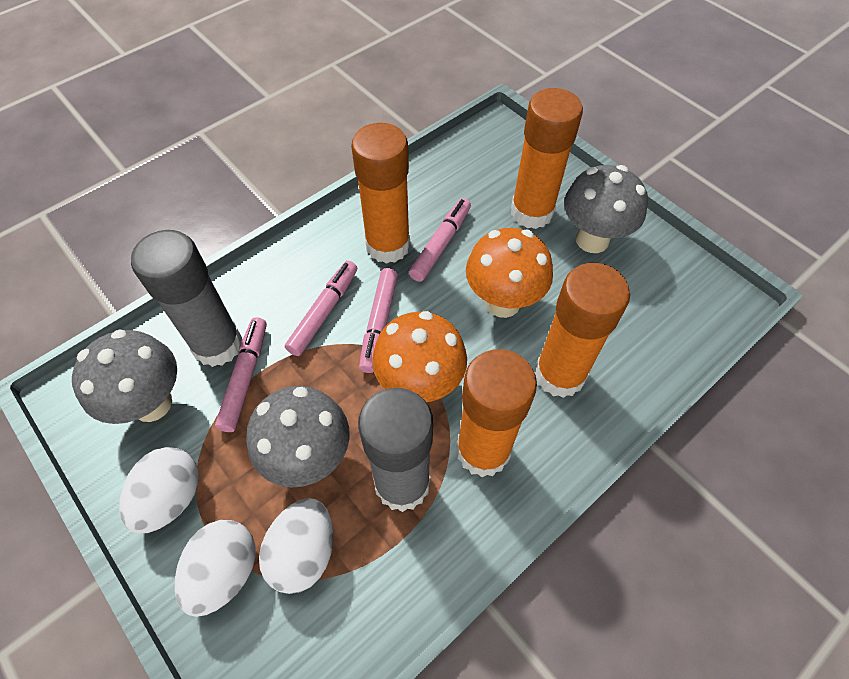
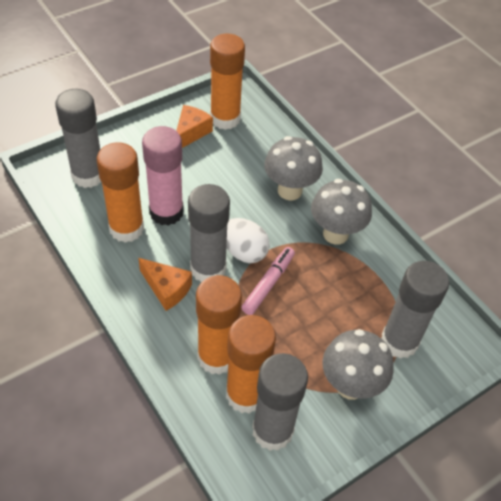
grey glue stick: [131,230,242,367] [358,388,433,512] = 2 -> [55,89,101,188] [188,184,230,282] [252,353,308,451] [381,261,449,359] = 4
orange cheese: none = 0 -> [138,258,192,311] [176,105,213,148] = 2
orange mushroom: [372,311,467,402] [466,228,553,318] = 2 -> none = 0
pink glue stick: none = 0 -> [142,126,184,226] = 1
pink marker: [215,317,267,432] [285,261,357,356] [359,268,398,373] [409,198,471,282] = 4 -> [241,247,295,315] = 1
white egg: [119,447,199,534] [175,520,256,617] [259,498,333,594] = 3 -> [226,218,270,263] = 1

